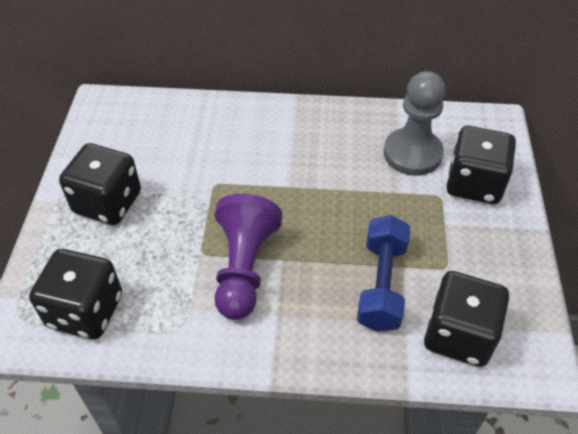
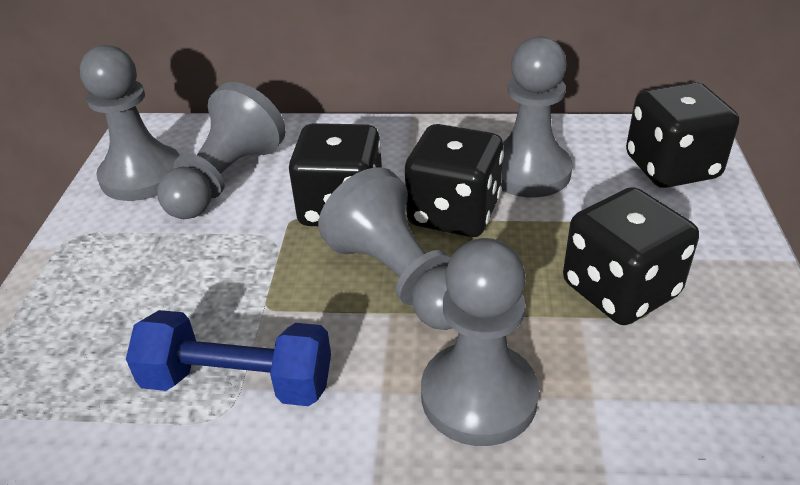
grey pawn: [383,71,446,176] = 1 -> [80,45,179,201] [157,82,286,219] [318,167,452,330] [421,238,539,446] [501,36,573,198] = 5
purple pawn: [214,194,282,320] = 1 -> none = 0

